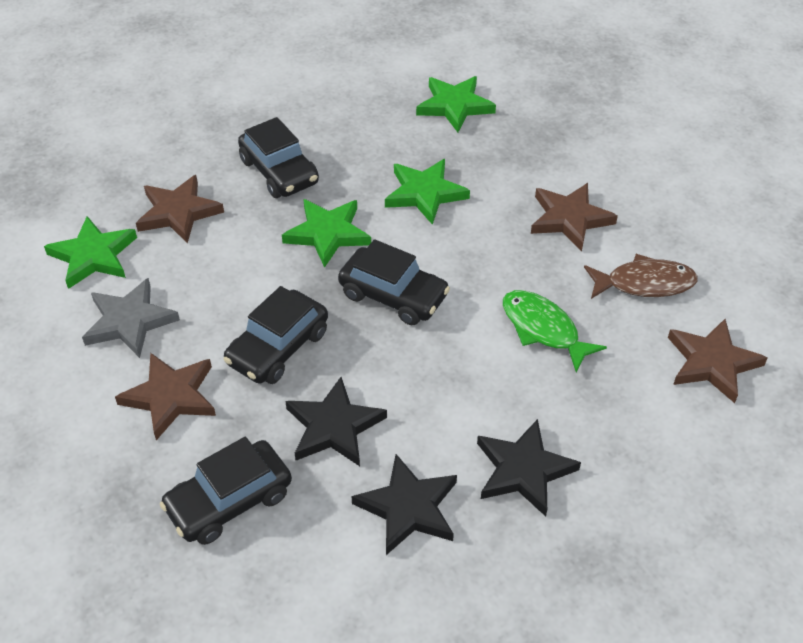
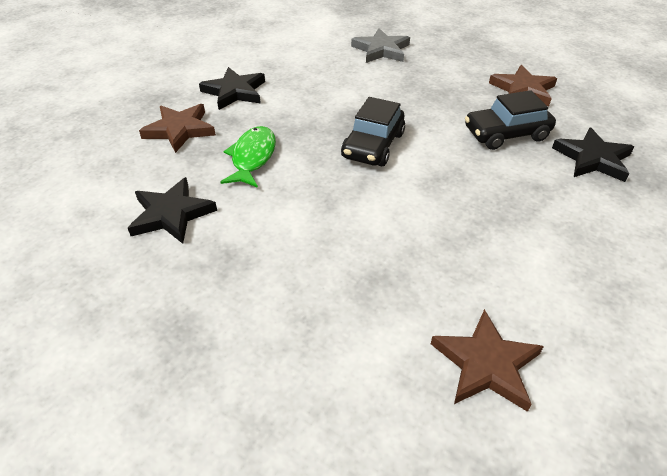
black car: [160,437,292,545] [223,286,328,384] [238,117,319,198] [338,239,450,325] = 4 -> [341,97,405,166] [465,90,556,150] = 2
brown fish: [584,254,698,299] = 1 -> none = 0
brown star: [115,353,216,440] [136,175,224,243] [531,183,618,251] [668,319,768,403] = 4 -> [139,104,216,153] [431,309,544,412] [489,65,557,107] = 3
green star: [44,216,137,289] [282,199,371,268] [385,159,470,225] [416,76,496,132] = 4 -> none = 0

